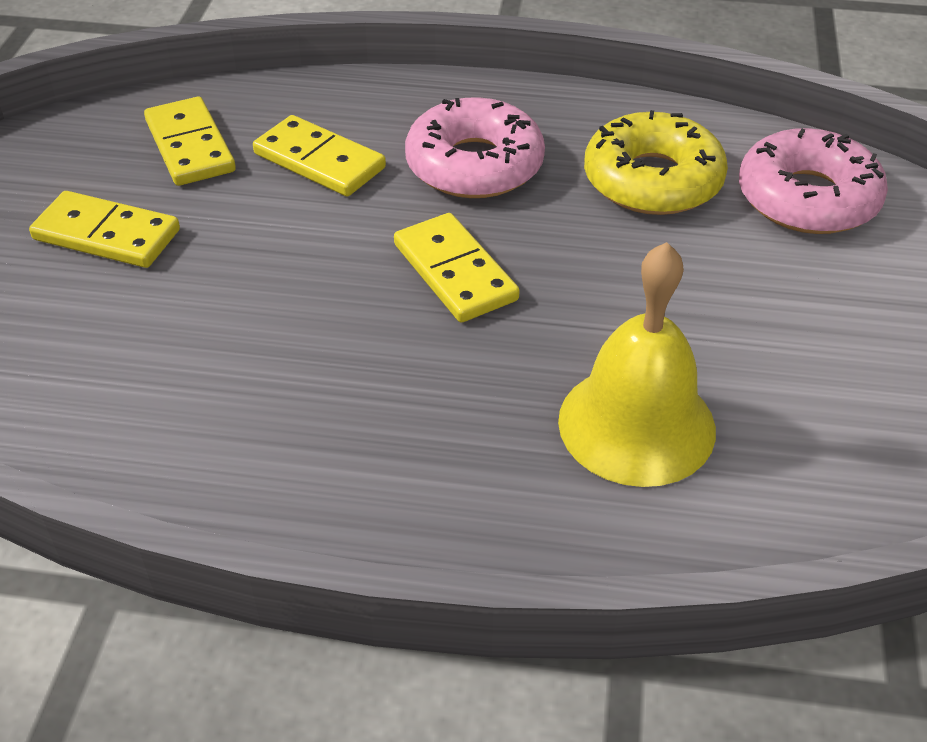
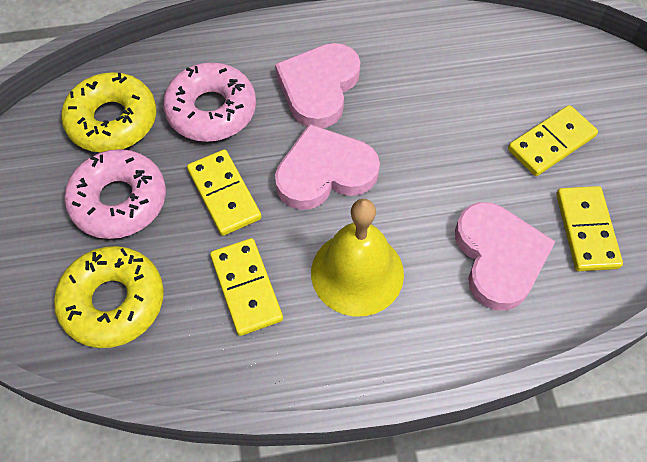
pink heart: none = 0 -> [275,43,360,128] [275,124,380,210] [455,202,555,310] = 3
yellow donut: [584,110,728,215] = 1 -> [54,246,164,348] [61,72,156,152] = 2

